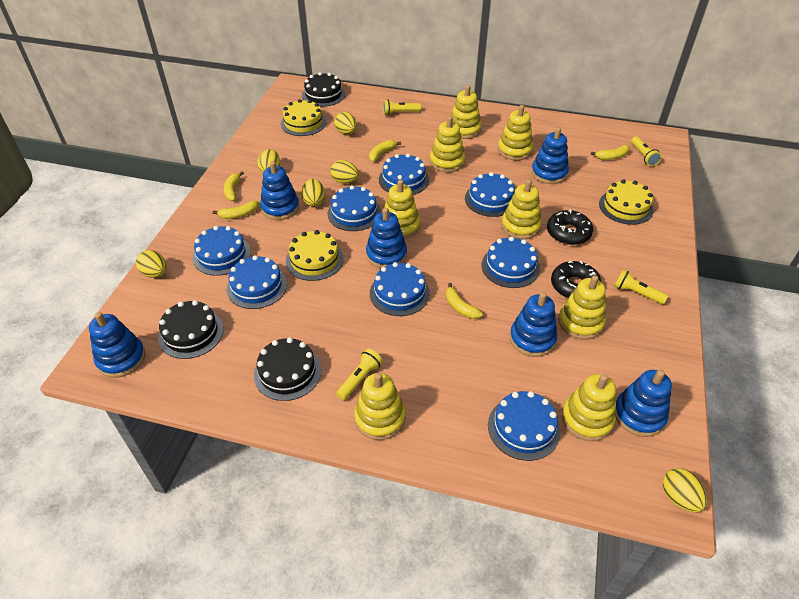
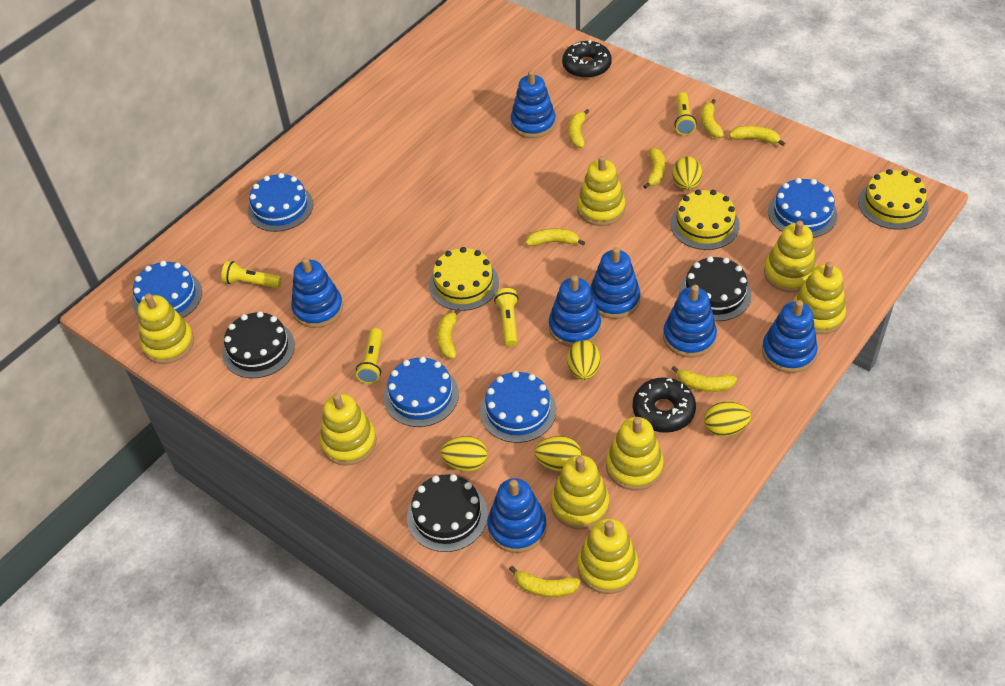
blue cake: [193,226,251,276] [227,255,287,309] [327,185,381,231] [370,262,430,316] [379,154,429,195] [465,172,515,217] [481,236,540,288] [488,391,560,461] = 8 -> [132,261,202,318] [248,173,313,232] [384,357,459,427] [480,371,556,443] [768,178,838,238] = 5
blue stacking toy: [89,312,145,378] [260,161,299,220] [366,208,407,268] [510,292,557,357] [531,127,569,184] [616,370,672,437] = 6 -> [291,257,343,328] [487,478,546,553] [511,70,556,138] [549,275,601,347] [590,247,640,319] [663,285,717,358] [762,300,818,373] = 7
yellow banana: [213,201,259,219] [224,171,244,201] [369,140,401,162] [446,283,483,319] [591,145,630,160] = 5 -> [437,308,461,359] [509,566,581,597] [525,228,585,246] [568,109,589,148] [643,148,666,189] [671,366,737,392] [701,99,724,138] [729,126,785,146] = 8
yellow egg: [136,250,167,278] [257,149,280,173] [301,179,325,207] [330,160,359,183] [334,112,357,134] [663,468,707,512] = 6 -> [440,436,487,471] [534,436,582,471] [567,340,600,380] [672,156,702,190] [704,401,751,437] = 5

